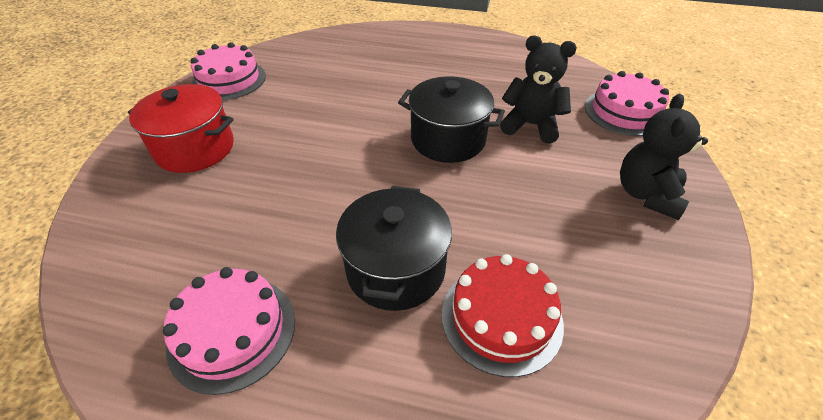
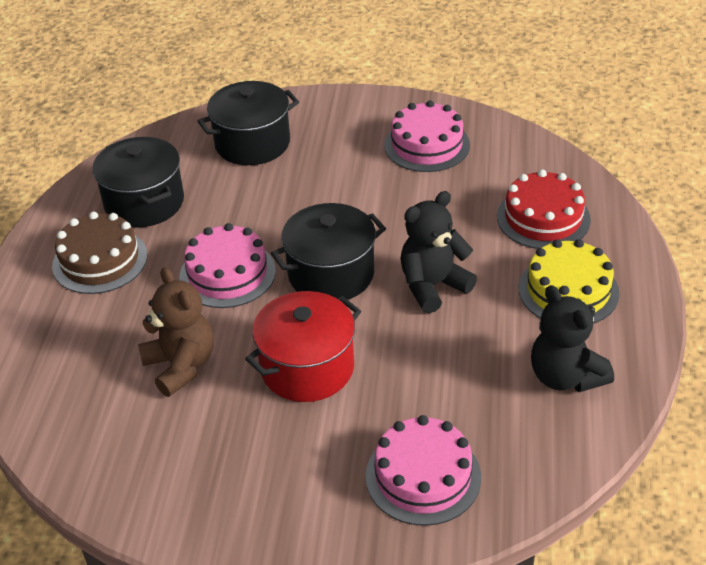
black pot: [336,186,452,311] [398,76,505,163] = 2 -> [92,137,184,227] [198,81,299,165] [271,203,386,300] = 3
brown cake: none = 0 -> [52,212,147,294] = 1
brown teddy bear: none = 0 -> [138,267,214,397] = 1
yellow cake: none = 0 -> [519,239,620,324] = 1

